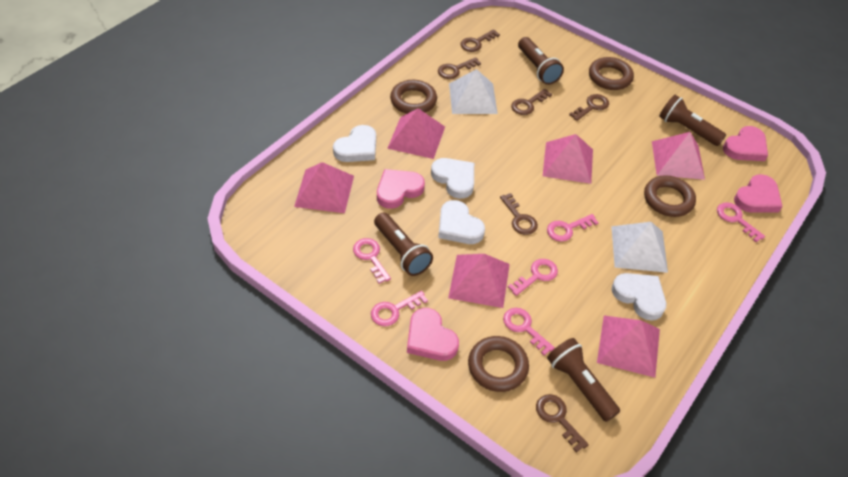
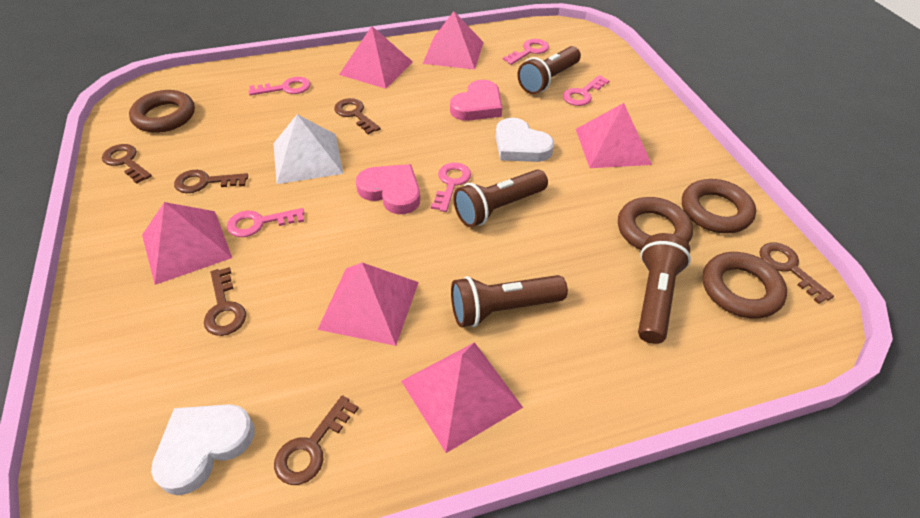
pink heart: [377,169,425,209] [407,308,459,361] [723,126,768,161] [734,174,783,213] = 4 -> [356,164,420,214] [450,80,502,121] = 2
pink key: [353,238,391,284] [371,291,428,326] [503,308,555,356] [508,259,558,296] [547,214,599,242] [717,202,765,242] = 6 -> [227,208,305,237] [249,77,310,95] [431,163,471,212] [503,39,549,65] [563,75,610,106] = 5
white heart: [333,125,376,162] [431,158,474,199] [438,200,485,244] [612,273,666,321] = 4 -> [151,404,254,495] [496,118,554,162] = 2
white pyramid: [449,69,498,114] [611,222,668,273] = 2 -> [273,114,343,184] = 1

